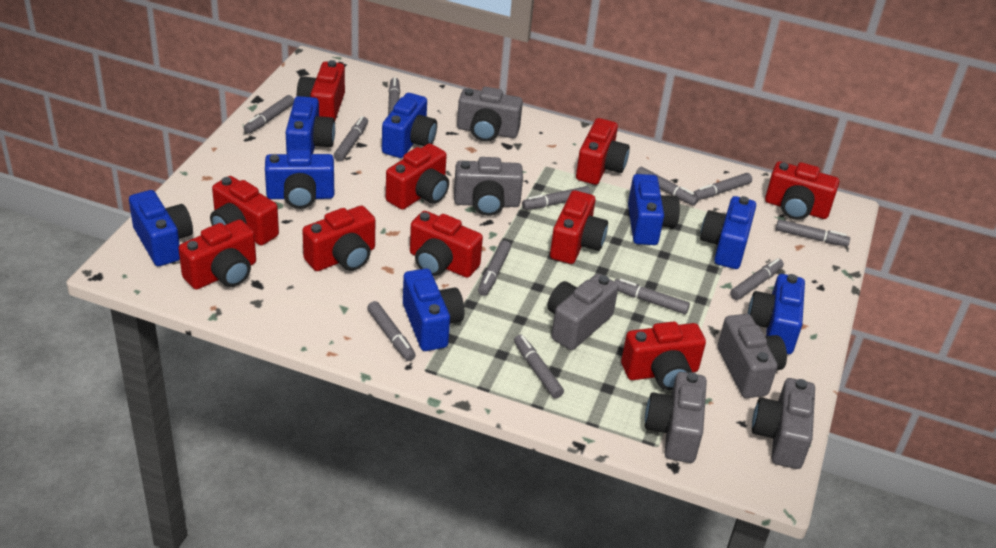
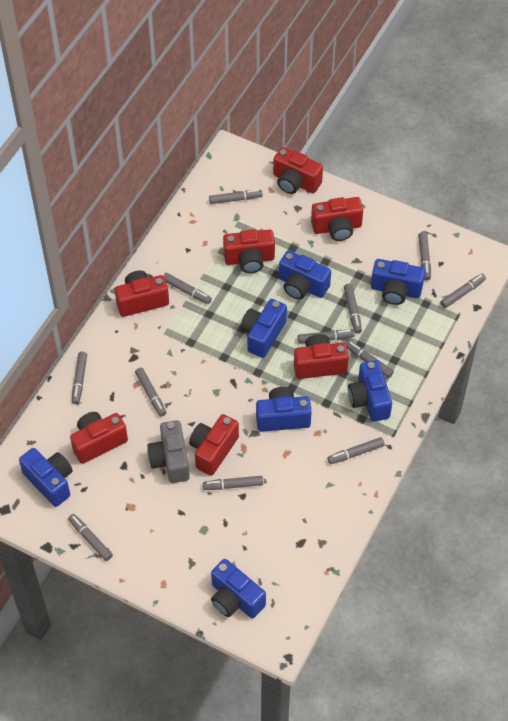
blue camera: [129,190,193,266] [265,149,334,209] [286,96,335,154] [382,93,437,158] [403,268,464,351] [628,174,680,245] [700,196,756,269] [748,274,805,354] = 8 -> [19,448,73,507] [211,559,266,618] [240,299,287,358] [256,387,312,432] [279,250,331,299] [348,360,392,422] [371,259,425,305] = 7
grey camera: [454,157,523,216] [457,87,523,142] [547,273,619,350] [645,372,707,463] [718,314,787,398] [752,378,815,469] = 6 -> [147,420,190,483] = 1
red camera: [178,219,256,290] [210,176,279,245] [297,60,345,120] [302,206,375,271] [386,143,449,210] [410,211,483,278] [550,190,608,264] [576,118,630,185] [621,321,706,390] [765,161,839,220] = 10 -> [70,412,128,464] [115,271,169,317] [189,414,239,476] [223,229,275,273] [273,147,323,194] [294,334,349,379] [311,197,363,241] = 7

